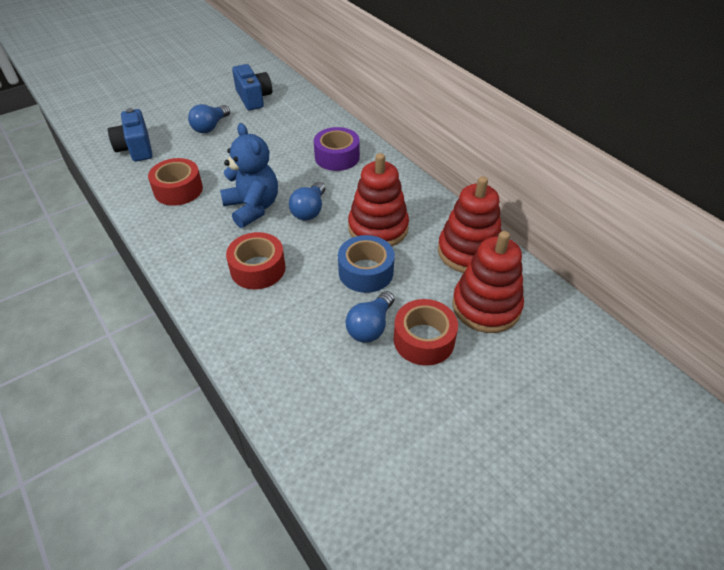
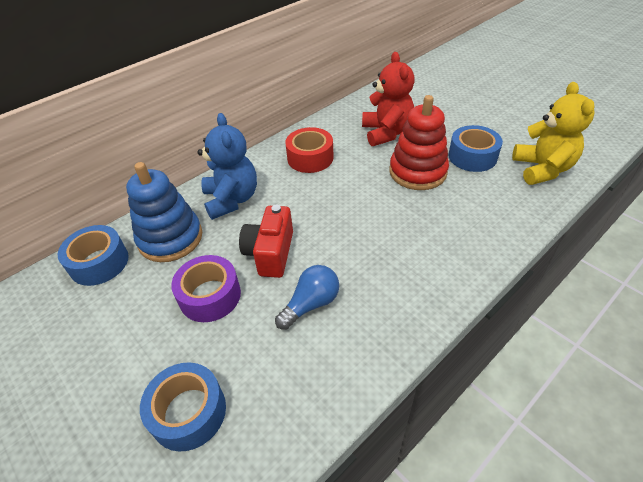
blue camera: [108,108,153,162] [232,64,272,110] = 2 -> none = 0
blue light bulb: [188,104,230,133] [289,182,325,221] [346,291,394,343] = 3 -> [275,265,339,330] = 1
blue stacking toy: none = 0 -> [126,162,202,262] = 1
blue tape: [338,235,395,293] = 1 -> [58,225,129,286] [140,362,226,452] [449,125,503,172] = 3
red camera: none = 0 -> [239,205,293,278] = 1
red stacking toy: [348,153,409,246] [438,176,502,273] [452,231,524,333] = 3 -> [390,95,449,190] = 1
red tape: [148,158,203,206] [226,232,286,289] [394,299,458,366] = 3 -> [285,127,334,173] = 1
red teddy bear: none = 0 -> [362,52,415,146] = 1
yellow teddy bear: none = 0 -> [512,82,595,185] = 1

